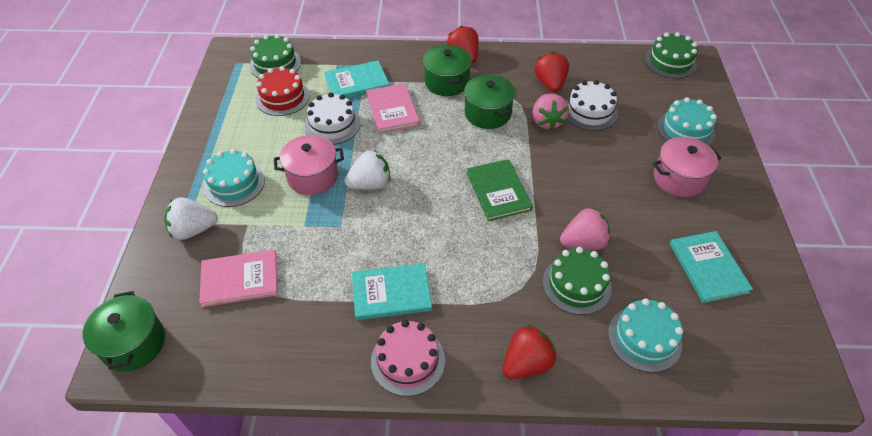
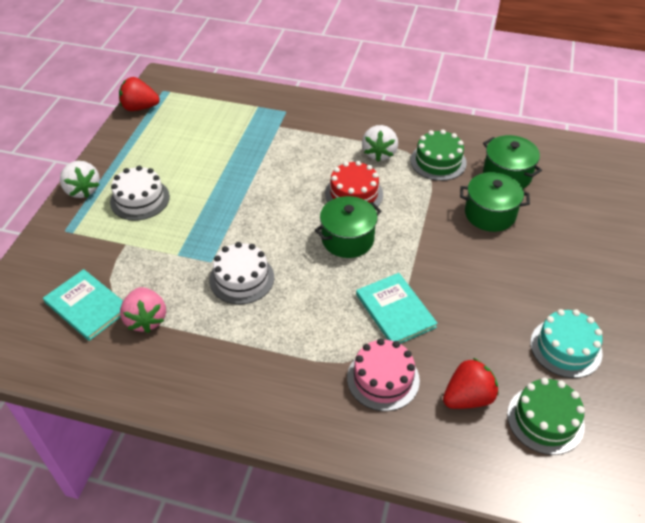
green book: [467,159,533,221] = 1 -> none = 0
green cake: [249,34,301,78] [543,247,612,315] [645,32,698,78] = 3 -> [411,130,467,181] [507,378,585,455] = 2
pink book: [199,249,278,307] [366,83,420,133] = 2 -> none = 0
pink pot: [274,135,344,195] [653,137,721,197] = 2 -> none = 0
pink strawberry: [532,94,569,131] [560,207,610,250] = 2 -> [120,287,166,333] = 1
red strawberry: [447,26,479,64] [503,325,557,379] [535,52,569,92] = 3 -> [119,77,160,111] [443,358,498,409] = 2
turquoise book: [324,60,390,98] [352,263,432,320] [670,231,753,303] = 3 -> [43,269,123,341] [356,273,438,344] = 2
turquoise cake: [203,149,265,207] [608,298,683,373] [657,97,717,146] = 3 -> [530,309,603,378] = 1

